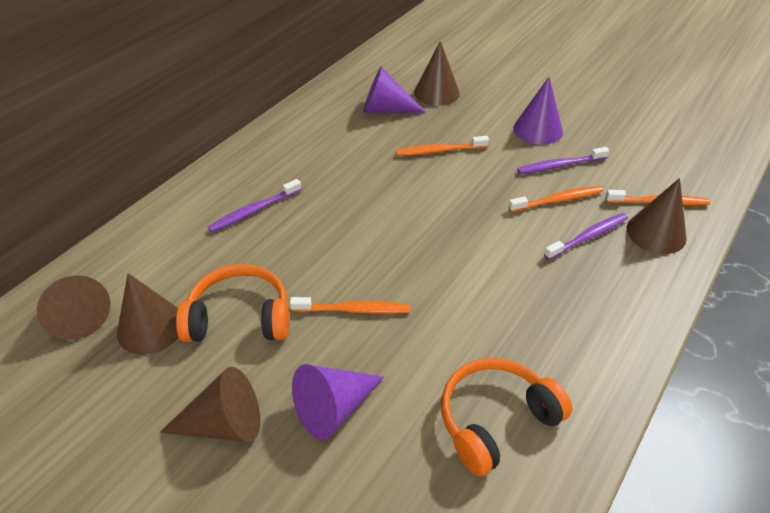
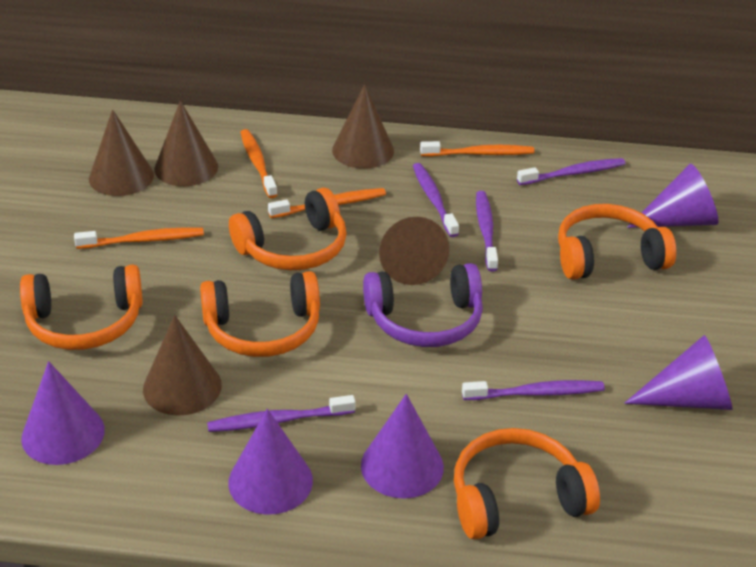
orange headphones: [176,264,289,342] [441,358,572,477] = 2 -> [20,265,143,350] [200,271,320,357] [229,188,347,270] [454,428,600,539] [558,204,676,280] = 5
purple cone: [292,364,384,440] [363,67,425,112] [514,77,563,145] = 3 -> [21,361,105,465] [228,409,313,515] [361,394,444,499] [624,335,732,410] [627,164,719,228] = 5
purple headphones: none = 0 -> [363,263,483,347] = 1
purple toothbrush: [208,179,302,232] [517,147,610,174] [544,213,628,260] = 3 -> [207,395,356,432] [413,163,459,237] [462,380,605,400] [476,191,498,272] [517,158,625,185] = 5

